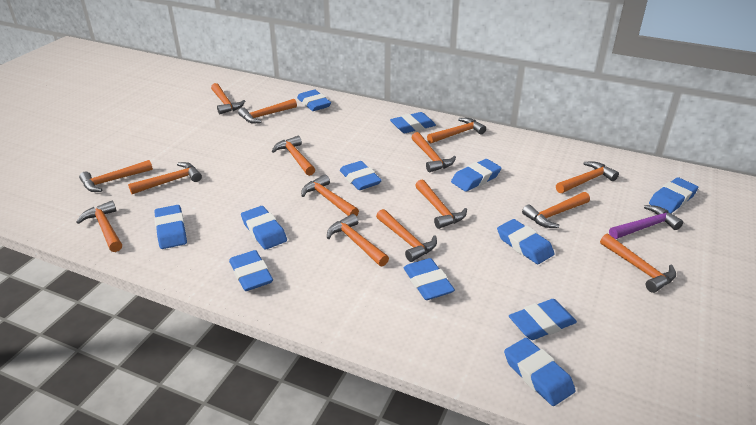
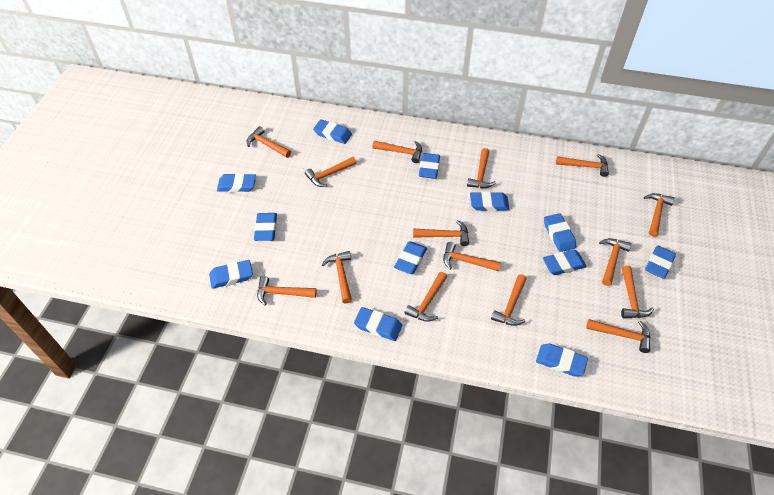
purple hammer: [609,205,683,239] = 1 -> none = 0

